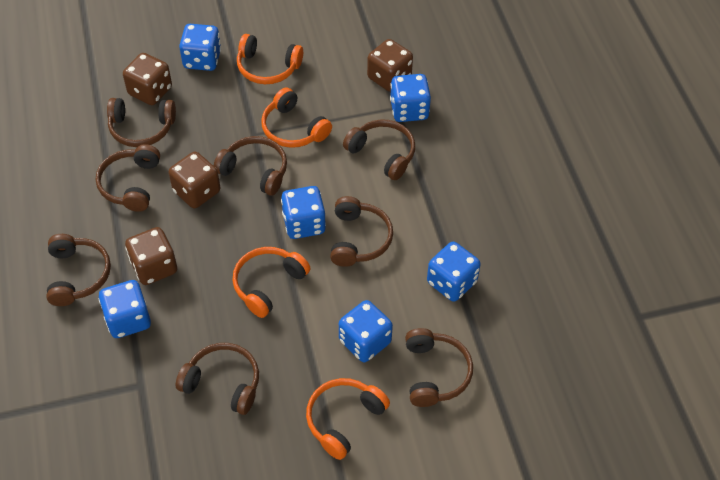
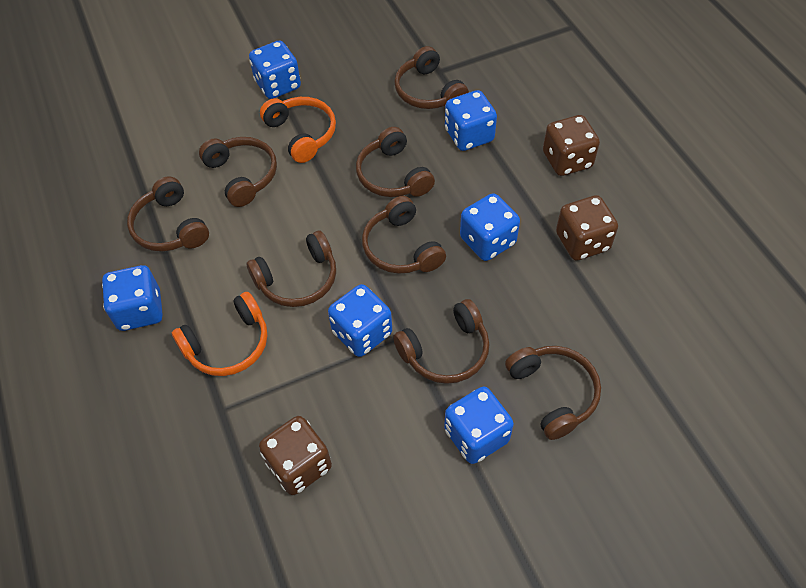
brown dice: [123,53,172,105] [125,227,177,285] [169,152,220,209] [367,39,413,92] = 4 -> [259,416,332,495] [543,115,600,176] [556,195,618,260] = 3
orange headphones: [232,247,311,318] [237,34,303,84] [261,88,332,148] [306,378,390,460] = 4 -> [172,292,267,376] [260,97,336,163] = 2

